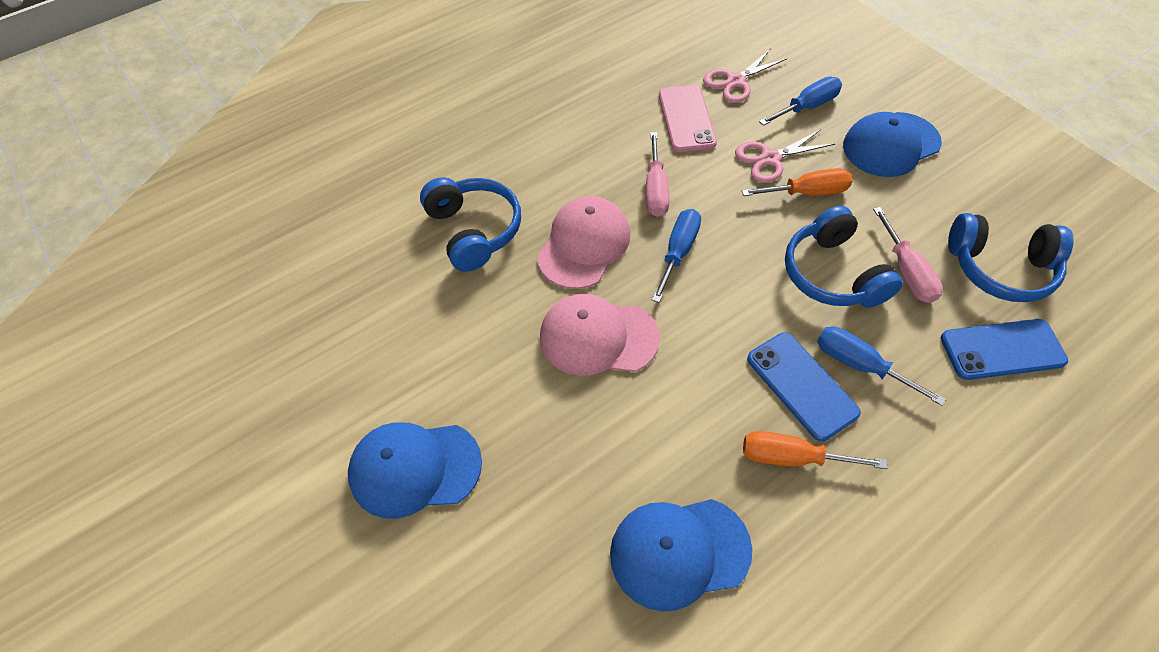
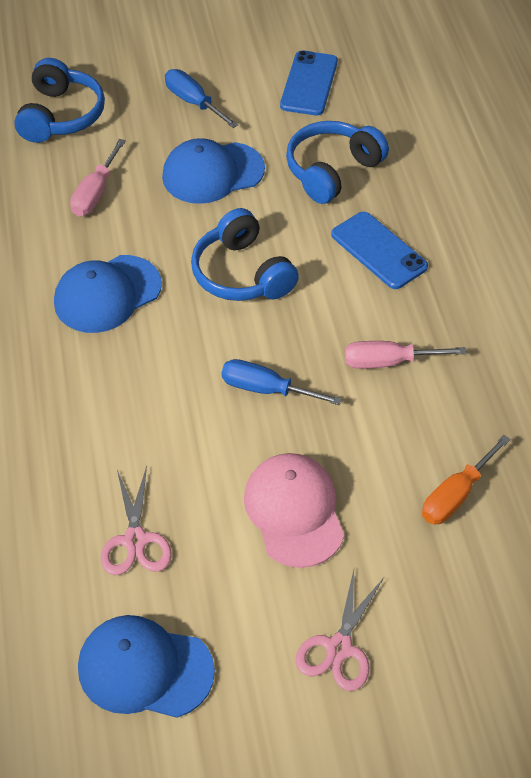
blue screwdriver: [652,209,701,303] [759,77,842,126] [817,326,946,406] = 3 -> [165,69,239,128] [222,359,342,405] = 2
orange screwdriver: [742,168,853,196] [743,431,887,469] = 2 -> [422,435,511,524] = 1
pink cap: [537,196,630,289] [540,294,660,376] = 2 -> [244,453,344,568] = 1
pink phone: [659,85,717,152] = 1 -> none = 0

